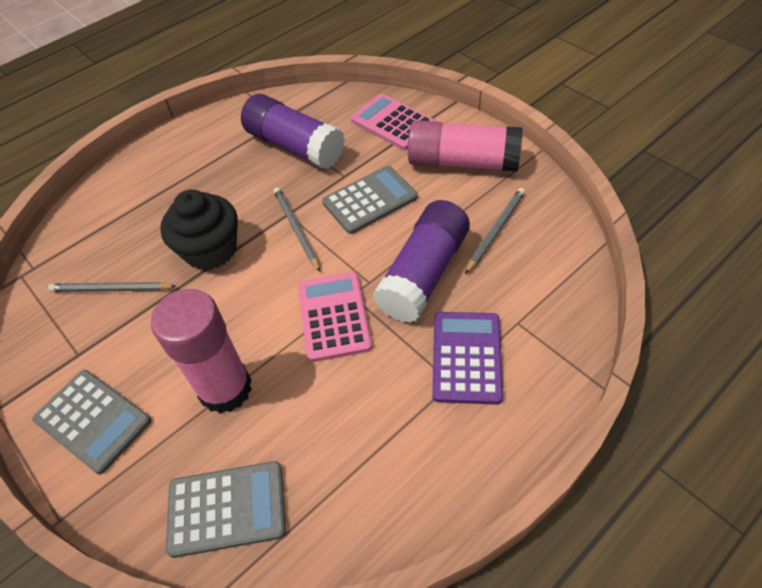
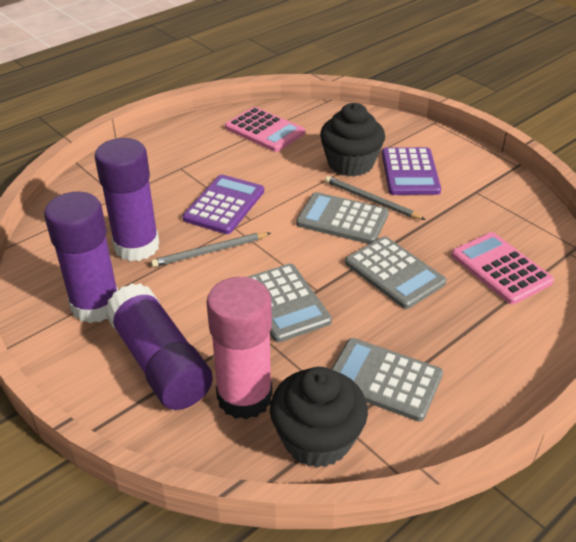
black cupcake: [160,190,238,270] = 1 -> [270,367,368,468] [320,103,385,177] = 2
grey calculator: [32,370,151,475] [166,461,286,558] [322,166,418,234] = 3 -> [248,264,332,343] [296,192,389,244] [331,338,443,422] [345,236,447,309] = 4
grey pencil: [48,282,176,292] [274,187,320,272] [465,188,525,274] = 3 -> [151,233,271,267] [325,176,426,220] = 2
pink glue stick: [151,289,252,414] [408,120,523,172] = 2 -> [206,277,273,420] = 1
purple calculator: [432,312,503,405] = 1 -> [182,175,264,234] [382,147,441,195] = 2
purple glue stick: [241,94,345,169] [373,200,470,323] = 2 -> [44,192,118,323] [95,138,159,261] [105,283,213,410] = 3

